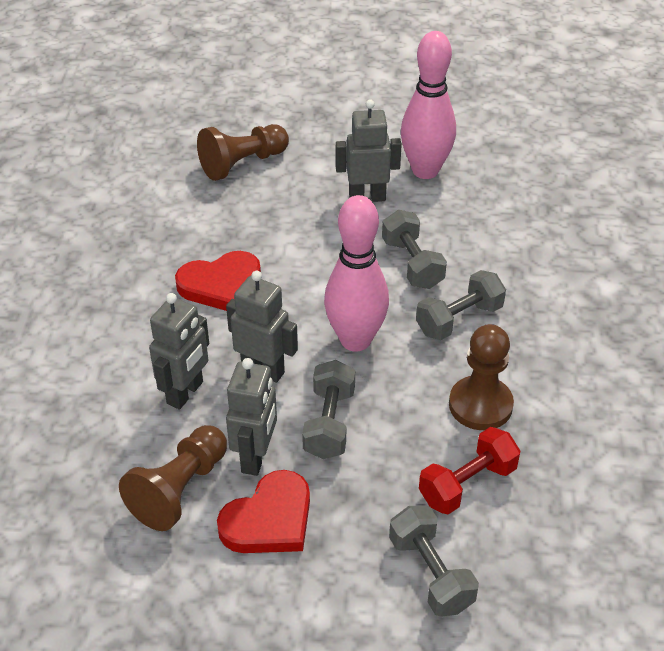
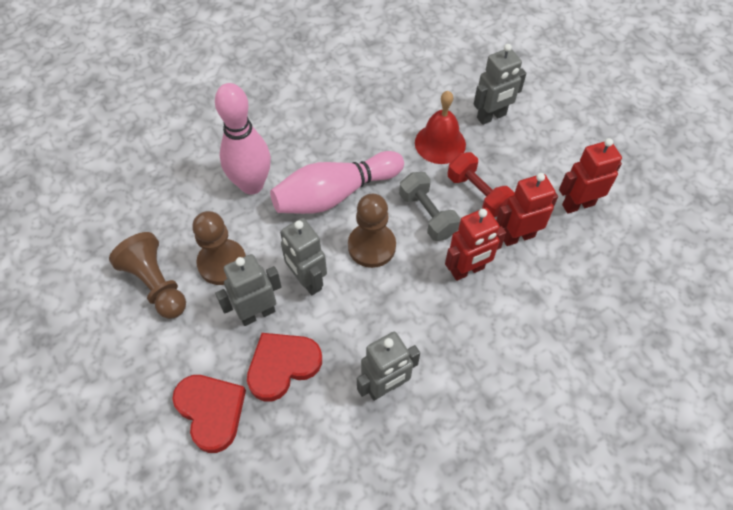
grey dumbbell: [302,360,355,459] [382,210,447,289] [389,505,479,617] [416,270,506,340] = 4 -> [399,172,460,241] = 1
red bell: none = 0 -> [415,91,466,164] = 1
red robot: none = 0 -> [445,208,506,281] [496,173,558,246] [559,138,622,214] = 3

